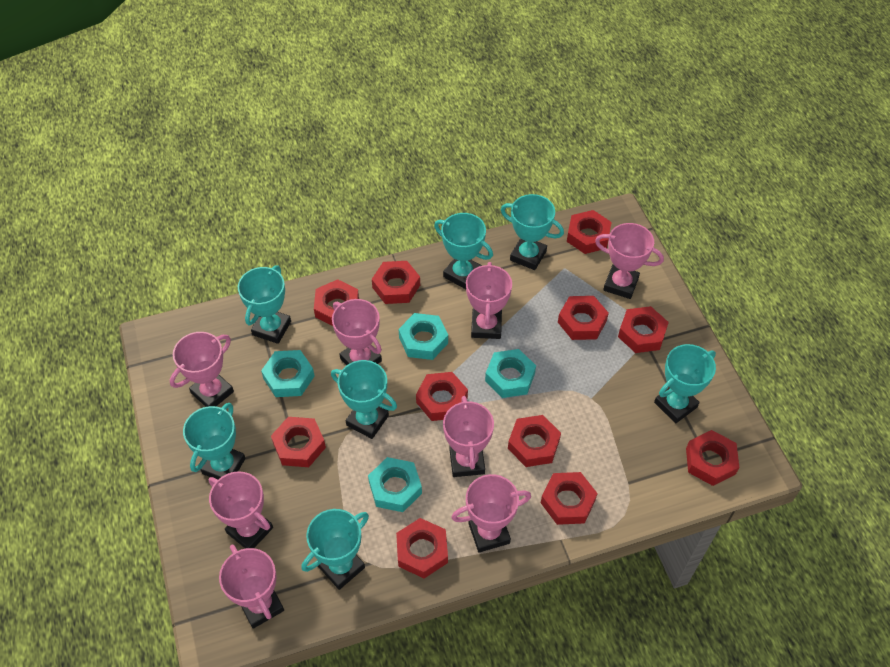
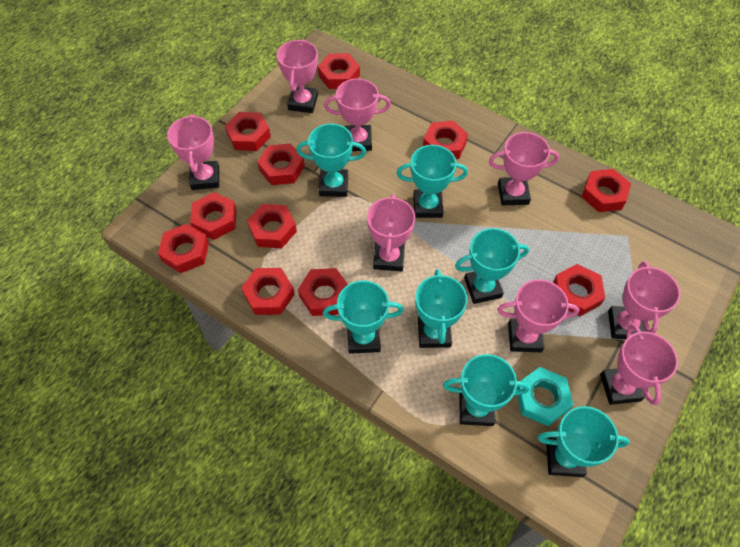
turquoise nut: [261,350,315,397] [368,457,422,512] [399,313,448,360] [485,349,536,398] = 4 -> [516,367,574,426] = 1

